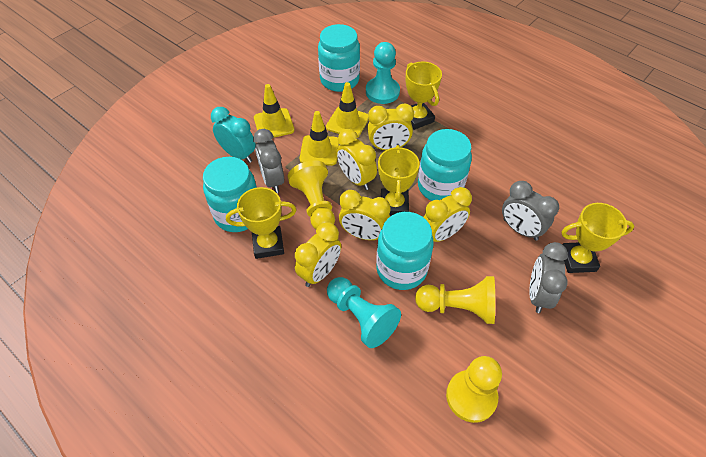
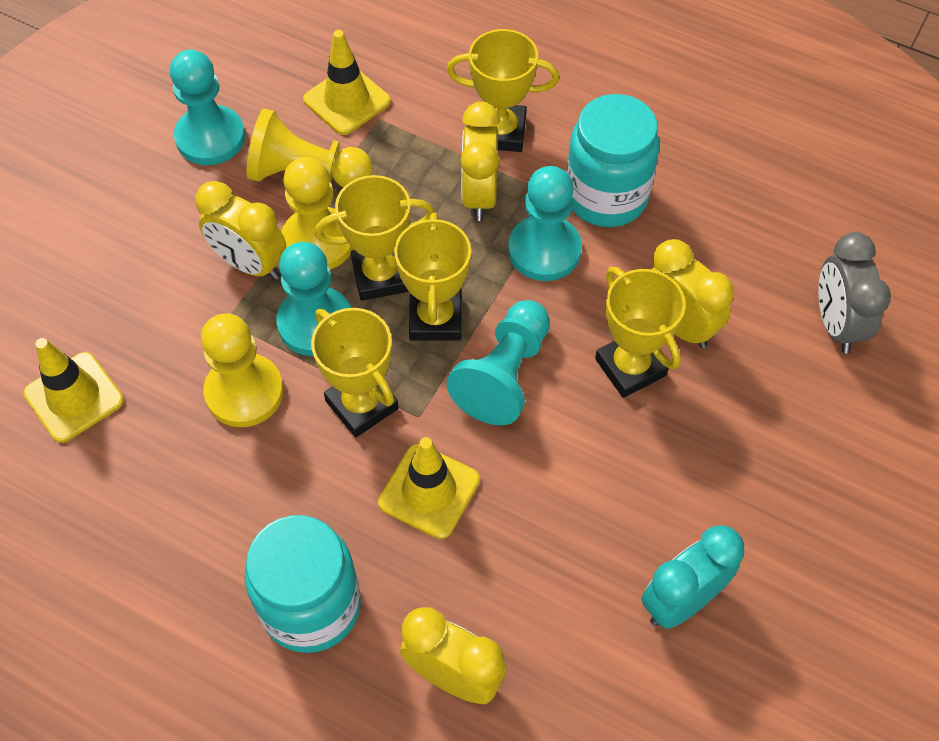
grey clock: [253,129,284,193] [502,181,559,241] [529,242,568,313] = 3 -> [818,232,891,354] = 1
turquoise jar: [203,157,257,232] [318,24,360,92] [376,212,434,290] [418,129,472,201] = 4 -> [245,515,361,653] [566,94,659,227] = 2
turquoise pawn: [327,277,401,348] [366,42,400,104] = 2 -> [170,50,245,165] [276,242,351,356] [446,300,550,425] [508,166,582,281] = 4
yellow clock: [295,222,341,287] [337,129,377,190] [339,190,391,240] [367,103,414,150] [423,187,472,242] = 5 -> [195,181,286,280] [400,607,507,704] [461,102,500,221] [651,239,734,348] = 4
yellow trophy: [226,187,296,259] [378,145,420,216] [405,62,442,130] [561,203,634,273] = 4 -> [311,308,398,437] [315,175,434,301] [394,212,471,341] [447,29,559,152] [595,267,686,398] = 5

